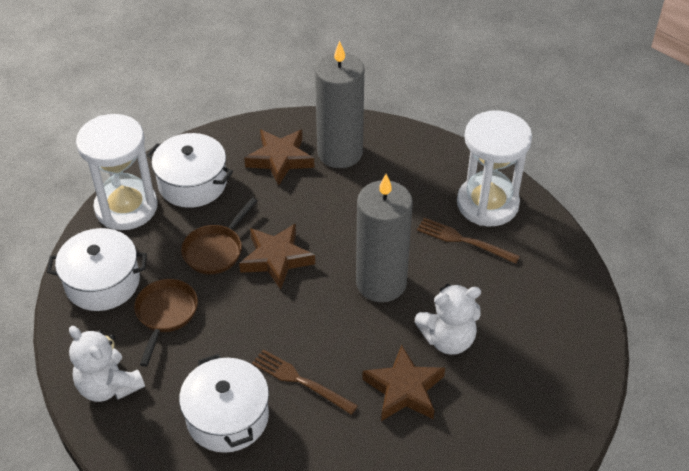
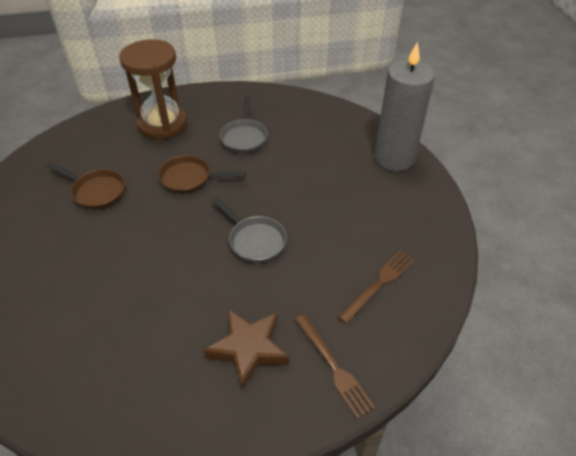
brown hourglass: none = 0 -> [119,39,187,139] = 1
brown star: [239,223,315,290] [244,129,314,186] [362,345,445,421] = 3 -> [204,309,289,391] = 1
grey candle: [315,41,364,168] [356,174,413,302] = 2 -> [374,41,435,171] = 1
grey pan: none = 0 -> [211,197,287,263] [220,96,268,153] = 2
white hourglass: [76,114,158,230] [457,110,532,226] = 2 -> none = 0
white pot: [47,228,147,311] [147,133,233,208] [179,354,269,453] = 3 -> none = 0
white teddy bear: [69,326,145,402] [414,284,481,355] = 2 -> none = 0

